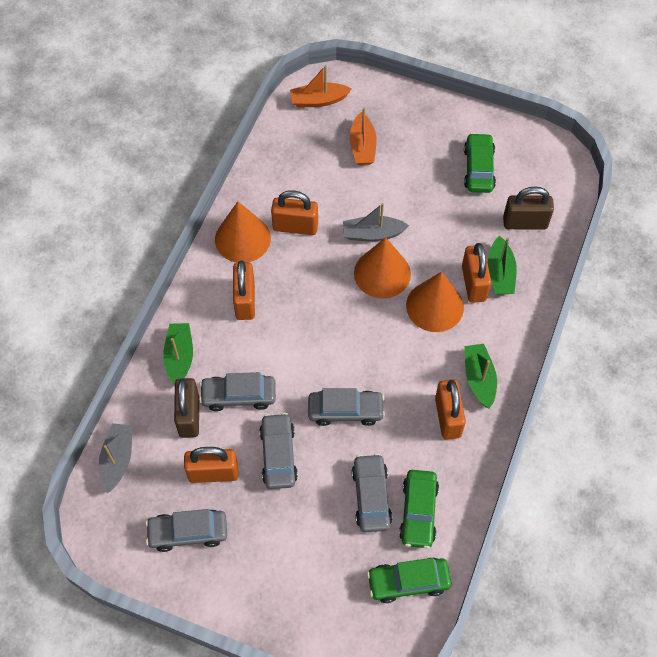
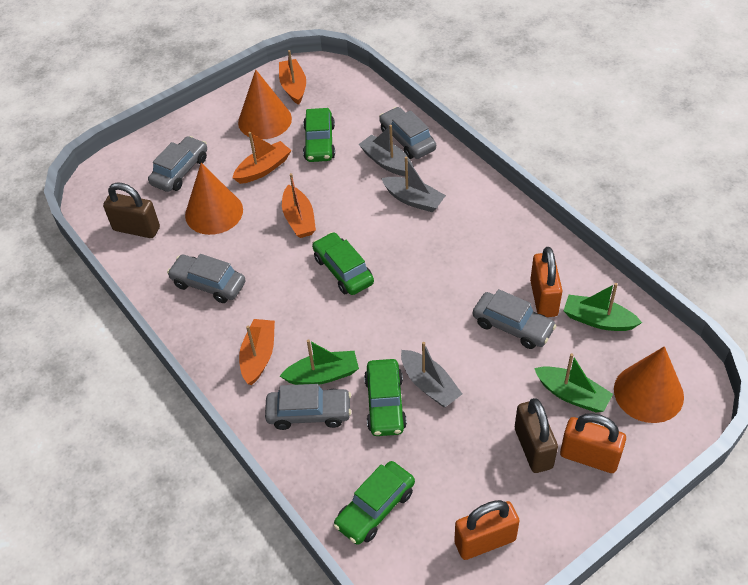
green car: [367,557,451,603] [399,470,439,549] [464,133,496,193] = 3 -> [303,108,335,162] [312,232,374,295] [333,461,415,545] [364,359,407,436] = 4
grey boat: [99,423,132,493] [343,203,409,241] = 2 -> [359,125,413,176] [381,156,446,212] [401,342,462,407] = 3
orange boat: [290,65,351,108] [350,108,377,165] = 2 -> [232,132,292,184] [239,319,275,385] [279,50,306,105] [282,173,316,238] = 4
orange padlock: [184,447,238,483] [233,260,255,320] [271,191,318,235] [435,379,466,440] [462,243,491,303] = 5 -> [454,500,520,560] [530,247,563,317] [560,413,626,473] = 3

